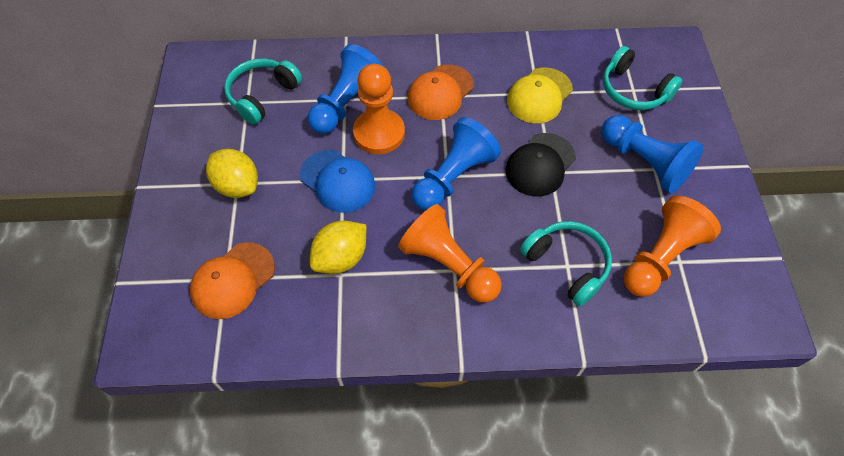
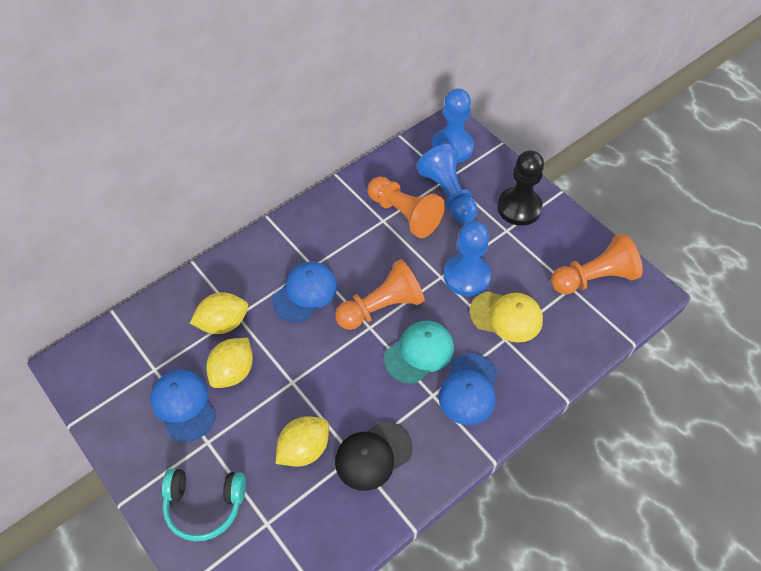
black pawn: none = 0 -> [497,150,544,226] = 1
blue cap: [300,150,375,213] = 1 -> [150,370,216,442] [272,262,337,322] [439,353,498,425] = 3
orange cap: [190,242,275,319] [408,65,474,120] = 2 -> none = 0
turquoise cap: none = 0 -> [384,320,454,384] = 1
turquoise headphones: [224,59,302,125] [520,221,612,306] [603,46,682,110] = 3 -> [162,469,246,541] = 1
yellow lemon: [206,149,258,198] [310,221,366,274] = 2 -> [190,292,248,334] [206,338,253,388] [276,416,329,467] = 3

